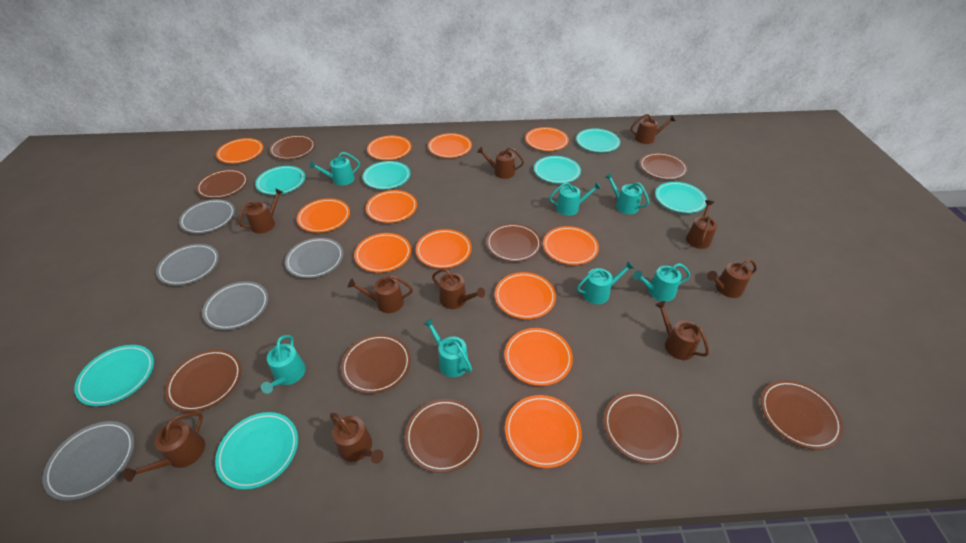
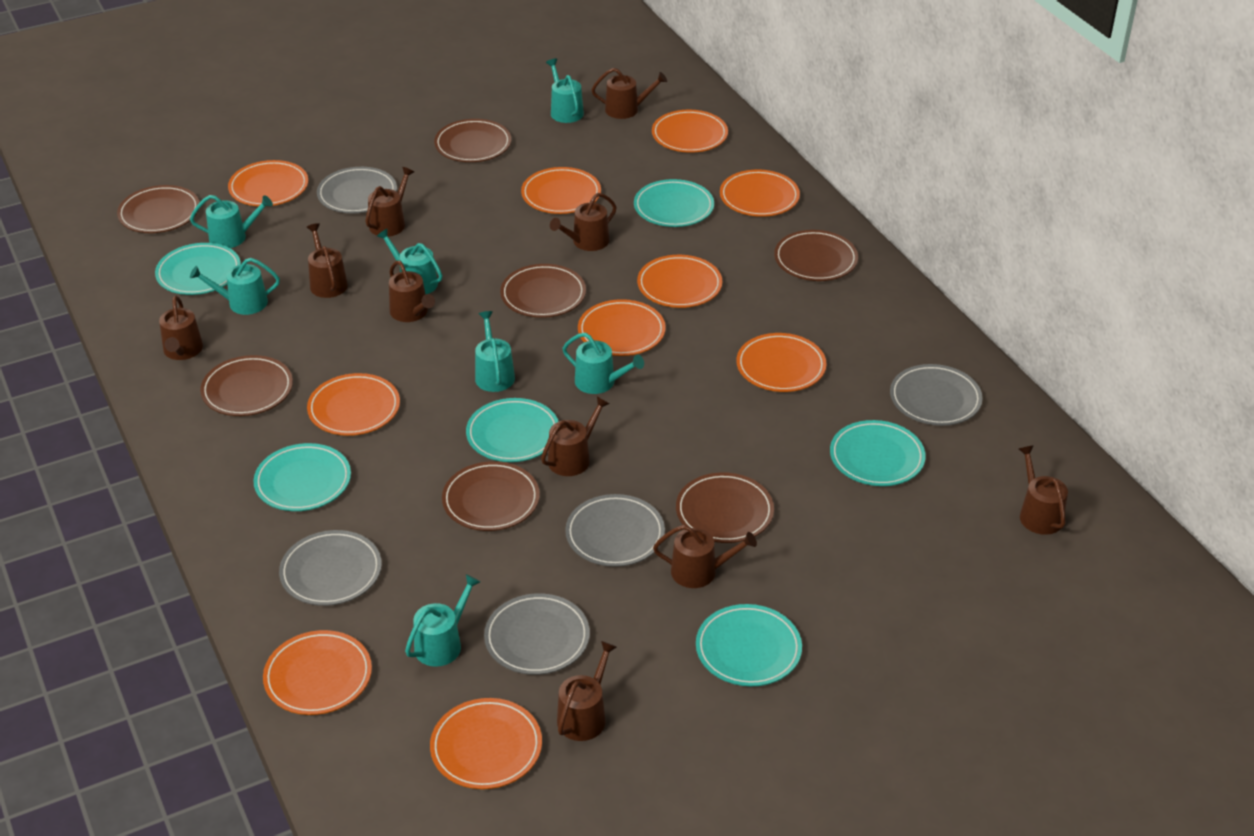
brown plate: [165,349,241,412] [196,169,248,199] [269,135,315,160] [341,334,411,394] [405,399,482,473] [486,223,541,262] [604,391,682,464] [640,152,688,180] [761,380,843,450] = 9 -> [117,185,199,233] [200,355,293,416] [434,119,511,162] [442,461,540,531] [500,264,586,318] [676,472,774,543] [774,230,858,281] = 7
orange plate: [216,138,263,163] [297,198,350,233] [354,233,411,273] [366,190,417,223] [367,135,412,160] [416,229,472,268] [428,133,472,158] [495,272,556,319] [504,328,573,386] [505,395,582,468] [525,127,569,151] [543,226,599,265] = 12 -> [228,160,308,206] [263,630,372,715] [307,373,400,436] [430,698,542,789] [521,167,601,214] [578,299,666,356] [637,255,722,308] [652,110,728,153] [720,170,800,217] [736,333,827,392] = 10
turquoise plate: [74,345,154,406] [215,412,298,490] [255,166,305,195] [363,161,410,189] [534,156,581,183] [576,128,620,152] [655,182,707,213] = 7 -> [155,243,241,295] [253,443,351,511] [466,398,559,462] [634,179,714,227] [696,604,802,686] [830,420,926,486] = 6

